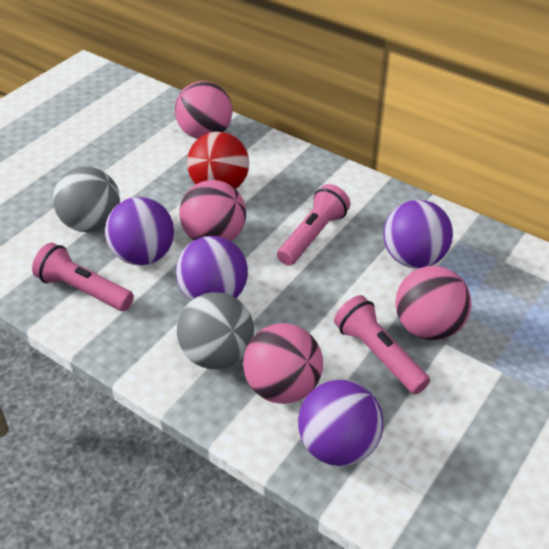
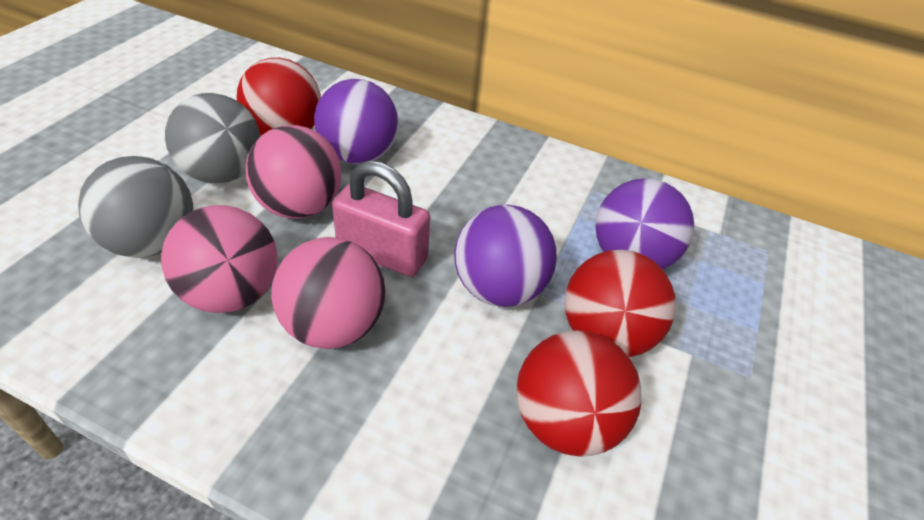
pink ball: [175,81,232,139] [179,180,246,241] [243,323,323,404] [395,266,472,340] = 4 -> [161,205,278,313] [246,125,341,219] [271,237,386,349] = 3
pink flashlight: [32,243,134,311] [277,184,350,266] [334,295,430,395] = 3 -> none = 0
pink padlock: none = 0 -> [332,160,430,277] = 1
purple ball: [105,197,174,265] [176,236,248,301] [298,380,383,466] [383,200,453,268] = 4 -> [314,79,399,164] [454,205,557,307] [595,178,694,270] = 3
red ball: [187,132,249,189] = 1 -> [236,58,321,136] [517,330,642,457] [564,250,676,357] = 3

